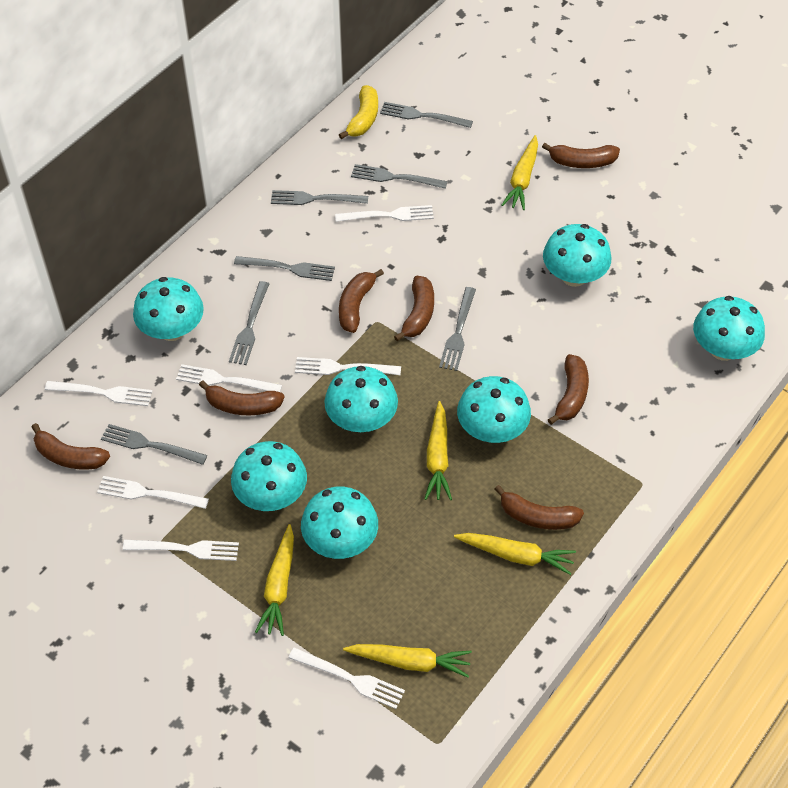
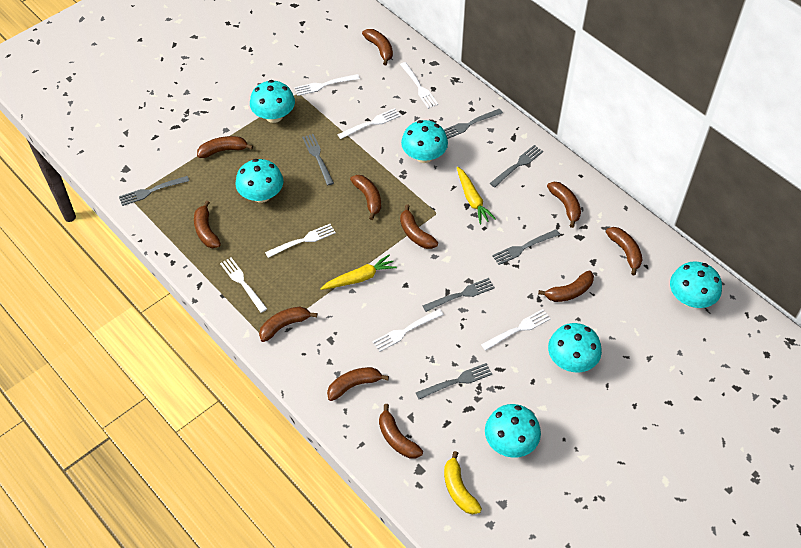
brown banana: [32,423,110,470] [199,380,285,415] [339,269,384,333] [394,275,434,341] [494,485,584,530] [542,143,620,168] [548,354,589,425] = 7 -> [194,200,221,248] [197,136,253,158] [259,307,317,342] [327,367,389,401] [350,175,381,220] [362,29,393,65] [379,404,423,458] [400,204,438,249] [538,271,594,302] [547,182,581,228] [606,227,643,276] = 11
turquoise mushroom: [133,277,204,341] [231,441,307,511] [301,486,378,559] [324,366,398,432] [457,376,531,443] [543,224,612,287] [693,296,765,361] = 7 -> [235,159,284,203] [250,80,295,123] [401,120,448,163] [485,404,541,458] [548,323,602,373] [670,261,722,308] = 6
yellow carrot: [255,524,294,636] [343,644,472,678] [425,401,452,500] [454,533,576,575] [502,135,538,210] = 5 -> [320,254,397,290] [457,167,496,224] = 2

